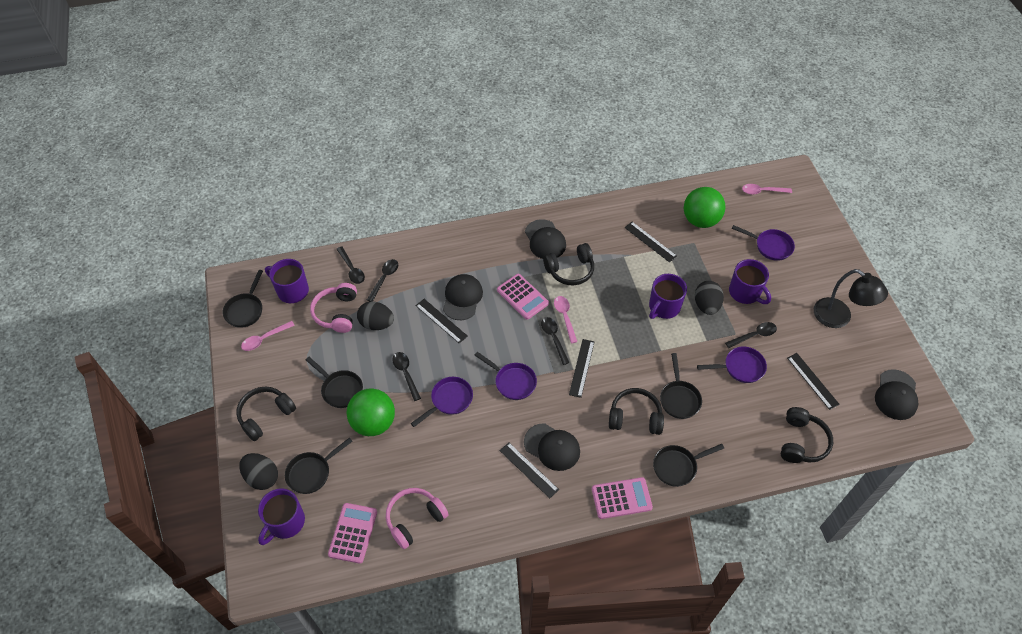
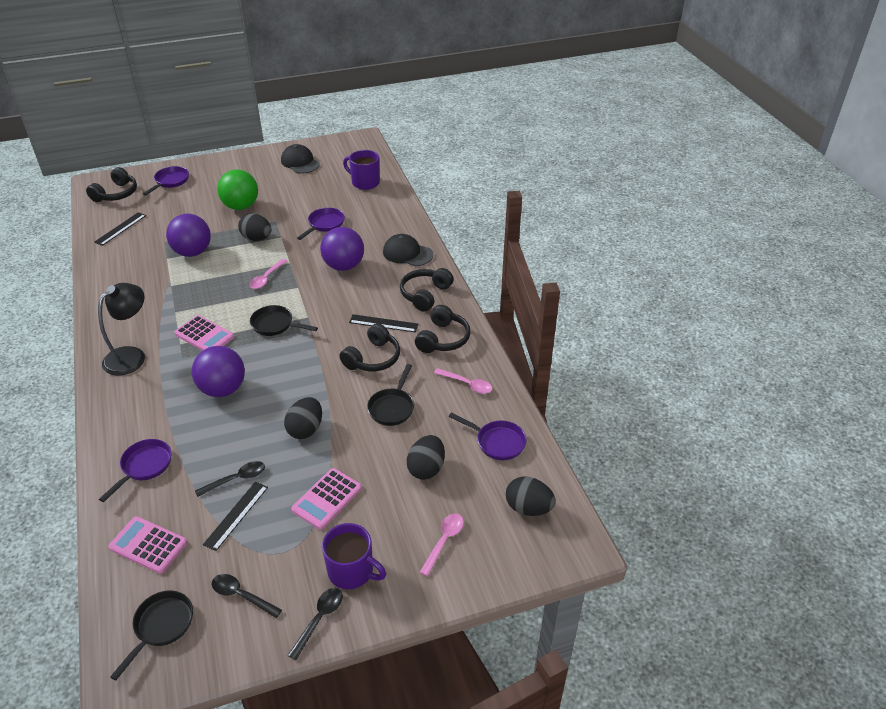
black cap: [443,274,483,320] [524,423,580,471] [525,219,566,259] [875,369,918,420] = 4 -> [281,144,320,174] [383,234,433,266] = 2
black egg: [239,453,278,490] [357,301,394,330] [695,281,724,315] = 3 -> [238,213,271,241] [284,397,322,439] [407,435,445,480] [506,476,556,516] = 4
black pan: [223,270,263,328] [285,437,353,494] [306,357,363,408] [653,444,724,487] [660,353,702,419] = 5 -> [110,591,193,681] [250,305,318,336] [367,364,414,426] = 3
black ruler: [415,299,468,343] [500,442,559,498] [569,339,594,398] [625,222,677,263] [787,353,840,410] = 5 -> [94,212,146,246] [203,482,268,551] [349,314,418,332] = 3
black spoon: [337,246,365,284] [367,259,398,302] [392,352,421,401] [541,317,570,365] [725,322,777,348] = 5 -> [195,461,265,497] [212,574,282,618] [288,588,343,660] = 3
green ball: [347,389,395,436] [684,187,726,228] = 2 -> [217,169,258,210] = 1
pink headphones: [310,283,357,333] [386,488,449,549] = 2 -> none = 0
purple ball: none = 0 -> [166,214,211,257] [192,346,245,397] [320,227,364,271] = 3
purple mug: [258,489,305,545] [265,259,309,303] [649,274,687,319] [729,259,771,304] = 4 -> [322,523,386,589] [343,150,380,190] = 2

